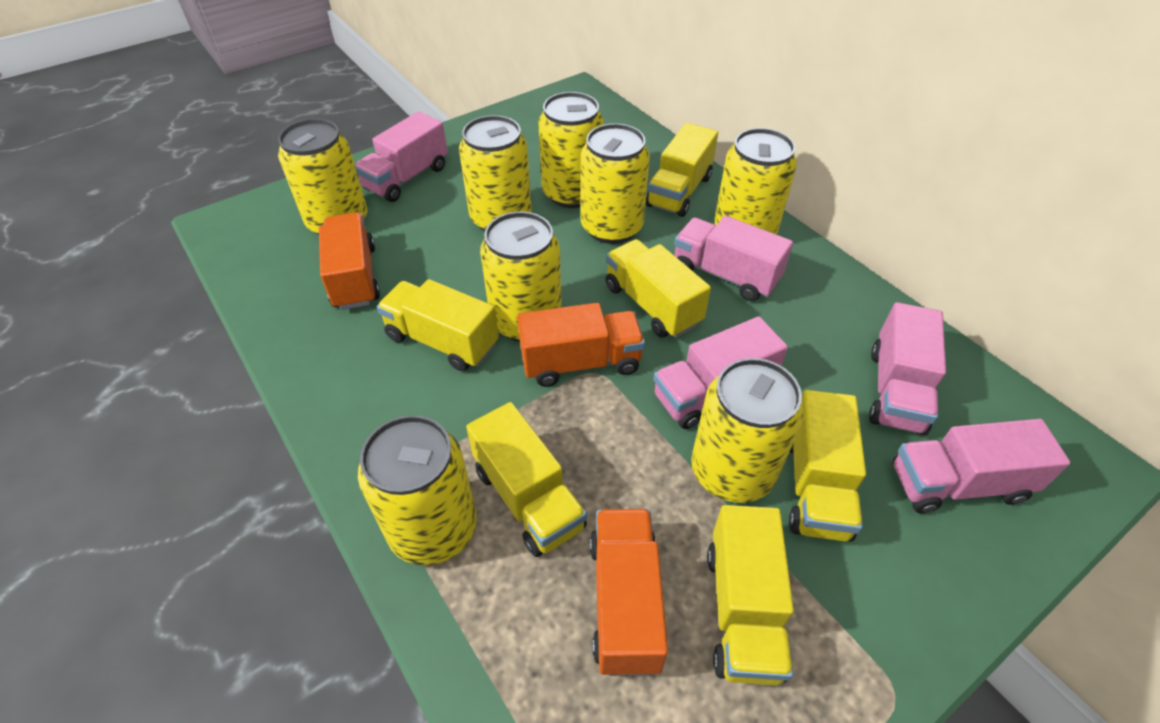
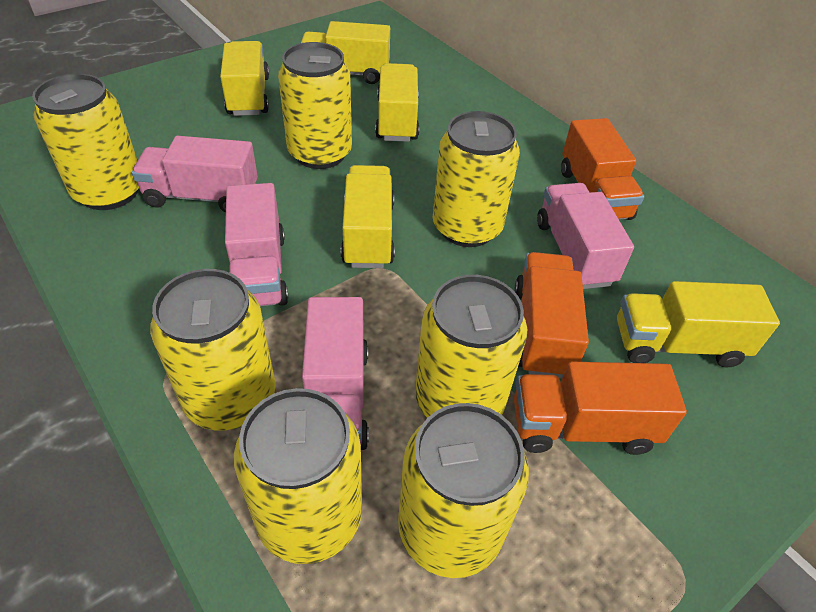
pink truck: [355,111,448,202] [653,316,788,429] [674,216,793,301] [869,302,946,435] [893,419,1070,513] = 5 -> [132,136,258,212] [225,183,288,306] [302,297,369,450] [537,183,634,289] = 4
yellow can: [278,119,367,235] [358,415,477,565] [459,115,532,231] [480,212,562,342] [538,92,604,208] [581,123,650,244] [691,358,804,503] [714,128,797,235] = 8 -> [32,74,139,210] [150,269,276,430] [234,388,362,564] [278,42,352,169] [398,403,529,578] [415,275,527,418] [433,111,520,247] = 7
yellow truck: [377,279,499,371] [466,402,587,557] [606,239,711,338] [646,123,718,217] [707,505,794,686] [789,390,866,542] = 6 -> [220,41,269,116] [301,21,390,84] [341,165,395,268] [375,63,419,142] [617,281,780,368] = 5

